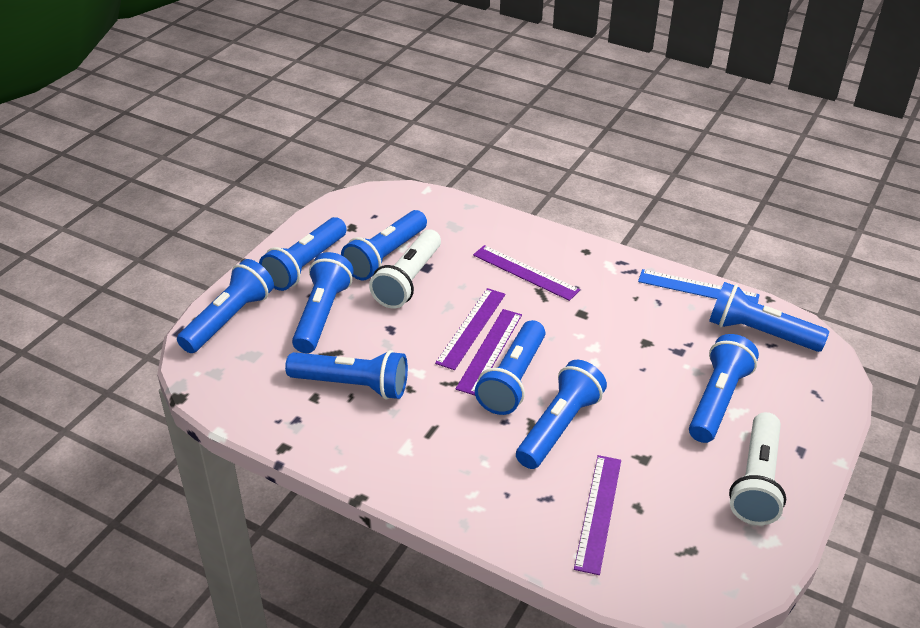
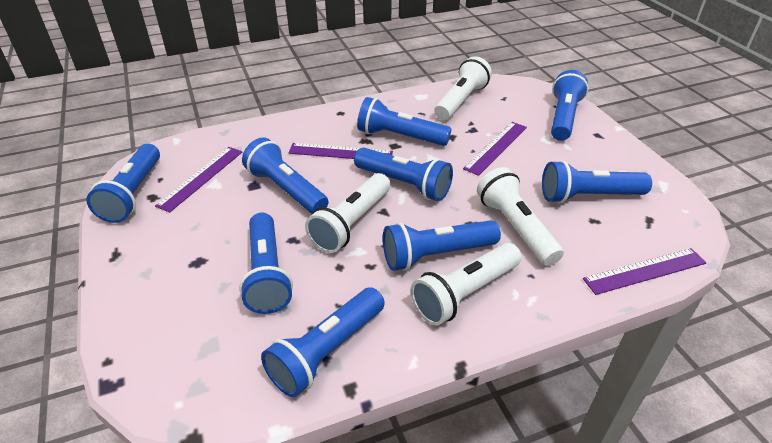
blue ruler: [638,269,759,304] = 1 -> none = 0
white flashlight: [369,229,441,309] [729,412,786,525] = 2 -> [305,173,391,253] [411,243,522,326] [434,56,492,120] [477,167,564,266] = 4

